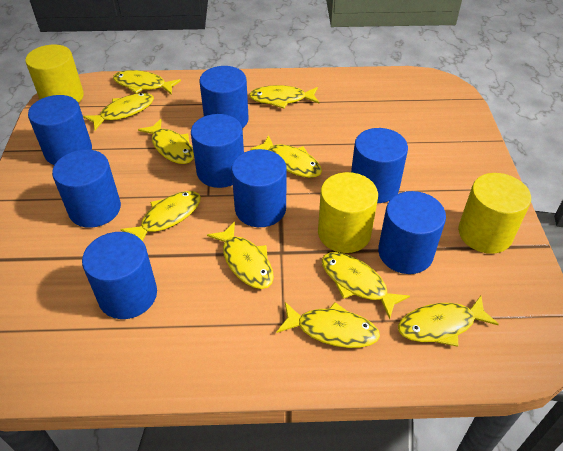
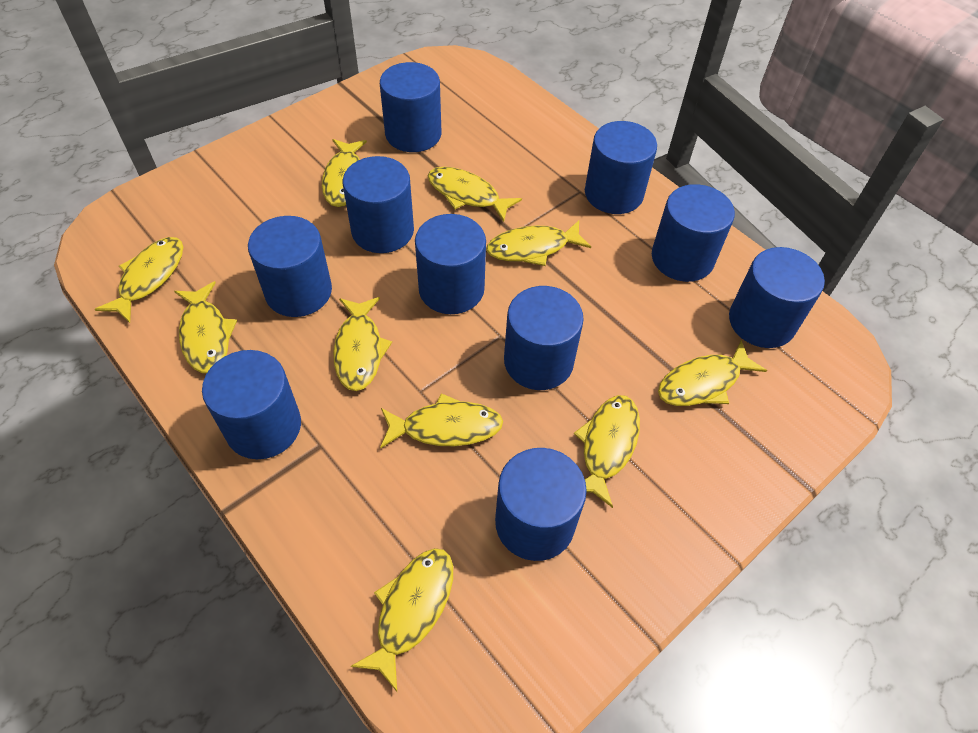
blue cylinder: [28,95,92,165] [52,149,121,228] [82,232,157,319] [191,114,244,188] [199,66,249,129] [231,149,287,227] [351,128,408,203] [378,191,446,274] = 8 -> [202,350,301,459] [248,216,332,317] [343,156,414,253] [380,62,442,152] [415,214,486,314] [495,448,587,561] [504,286,584,390] [585,121,657,214] [652,184,735,282] [729,247,825,348] = 10
yellow cylinder: [25,44,84,103] [318,172,378,253] [458,173,531,254] = 3 -> none = 0

